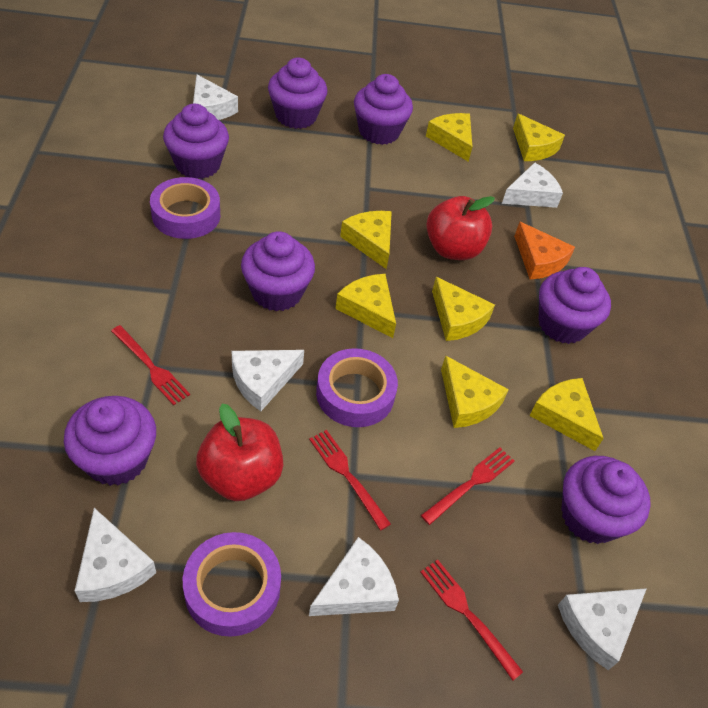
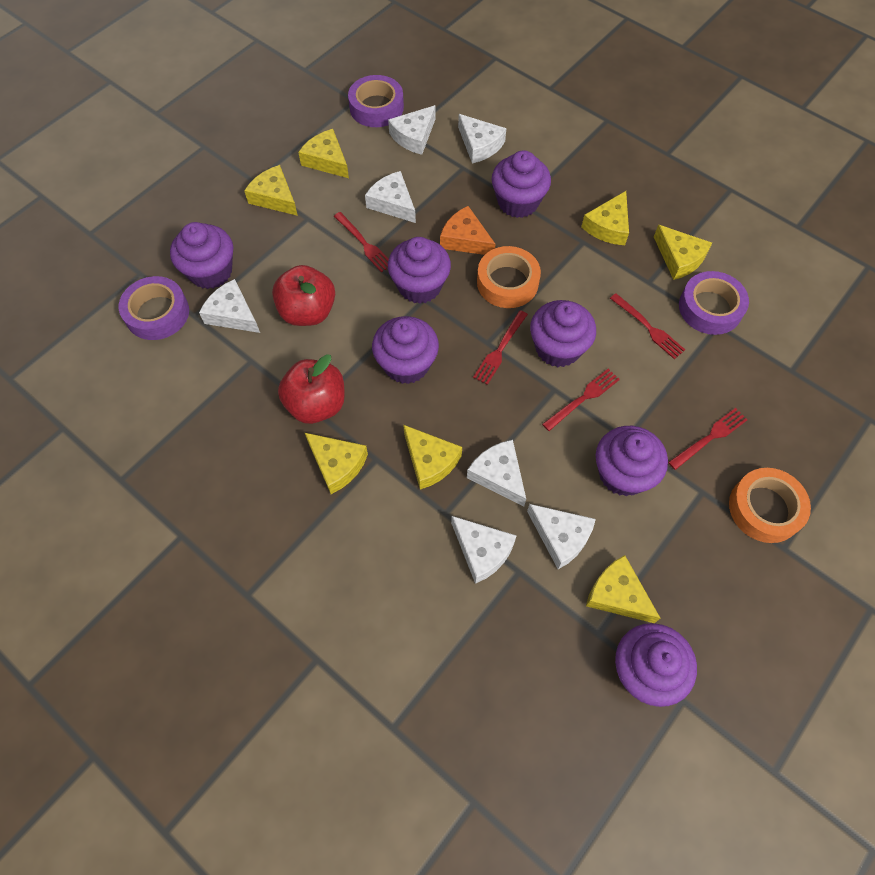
orange tape: none = 0 -> [477,246,541,308] [729,468,811,543] = 2
red fork: [111,325,190,405] [309,430,391,531] [421,447,514,525] [421,559,523,680] = 4 -> [334,212,389,272] [473,310,528,385] [542,369,620,431] [610,293,685,359] [668,408,748,470] = 5
white cheese: [75,508,156,602] [193,74,238,120] [232,350,304,411] [309,537,399,616] [502,162,563,208] [558,588,647,670] = 6 -> [199,279,260,333] [365,171,416,223] [388,105,436,155] [451,516,517,584] [458,114,506,164] [467,440,526,507] [527,504,596,569] = 7

